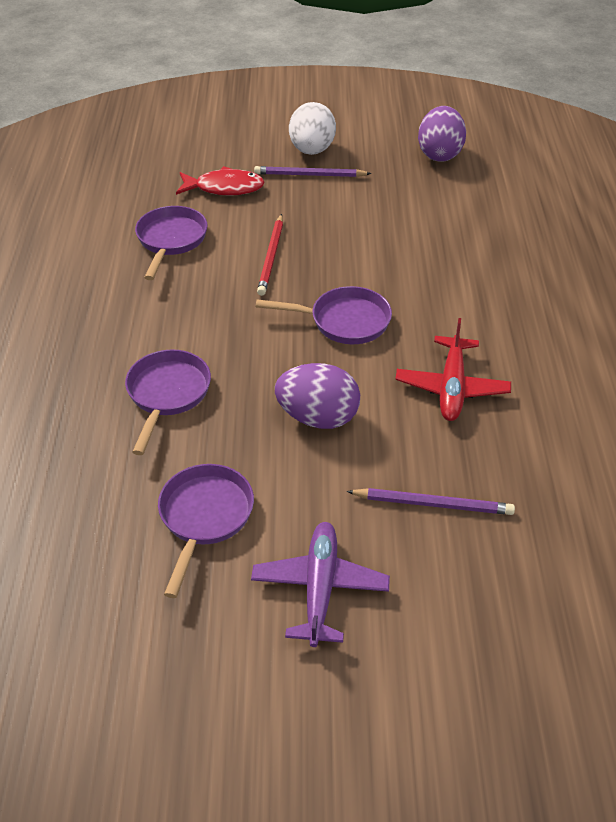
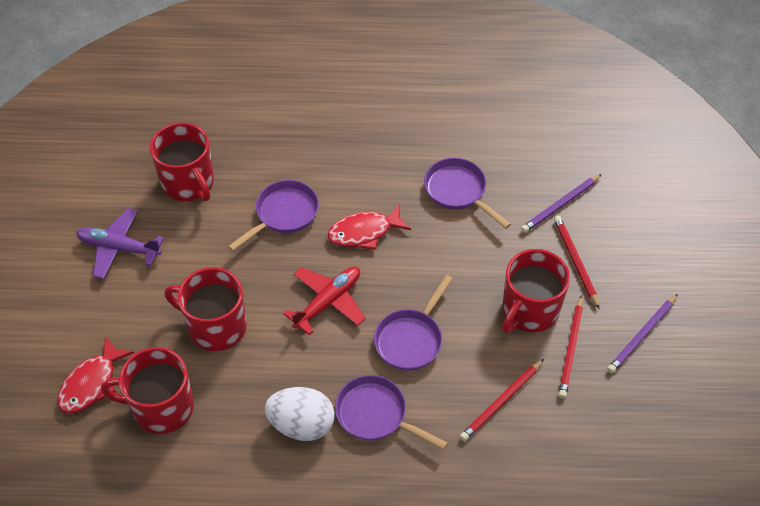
purple egg: [275,363,360,429] [418,106,466,162] = 2 -> none = 0
red fish: [176,166,264,196] = 1 -> [57,336,134,414] [328,204,411,250] = 2
red mug: none = 0 -> [101,347,194,434] [150,123,214,201] [164,267,247,351] [502,249,570,333] = 4
red pencil: [257,214,283,296] = 1 -> [460,359,544,441] [554,216,599,309] [558,295,583,398] = 3

